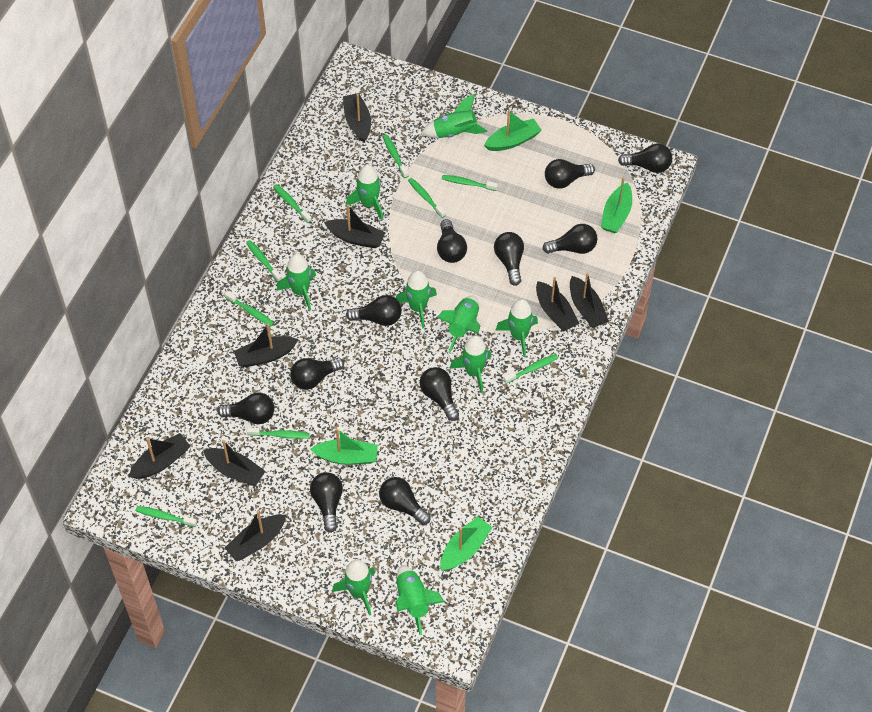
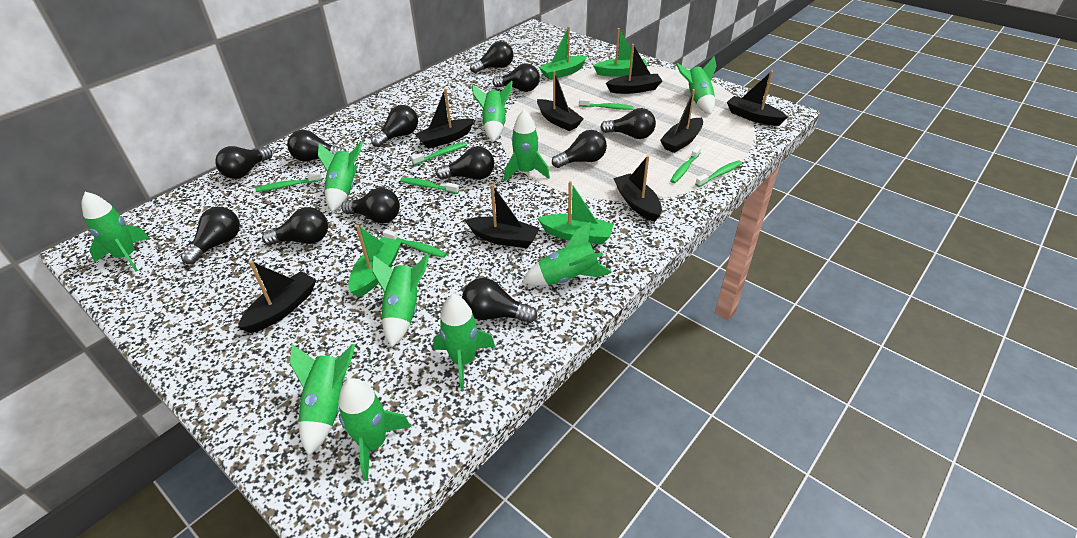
black light bulb: [217,392,274,424] [290,358,344,390] [310,472,343,533] [346,295,402,326] [379,477,431,525] [420,367,459,421] [437,219,467,263] [494,232,524,286] [542,224,597,254] [545,159,595,189] [618,144,672,173] = 11 -> [181,207,240,264] [215,146,273,179] [262,207,328,245] [287,130,347,162] [341,188,400,223] [371,105,418,147] [436,147,494,180] [462,278,537,323] [470,41,513,73] [493,63,540,92] [552,130,607,168] [600,108,656,139] = 12
green rocket: [277,253,316,311] [332,559,375,616] [346,165,383,220] [396,270,437,329] [396,565,444,635] [421,94,488,138] [437,296,480,353] [450,335,492,393] [495,299,538,357] = 9 -> [82,192,149,272] [290,344,355,455] [318,141,363,212] [338,378,411,481] [372,254,429,347] [433,294,495,390] [472,80,513,142] [504,110,550,181] [522,222,612,286] [676,57,717,115] = 10
green toothbrush: [136,506,197,527] [225,291,274,327] [246,240,282,282] [247,427,310,439] [273,184,312,223] [383,134,408,178] [408,178,446,218] [442,175,498,191] [504,354,558,384] = 9 -> [256,172,322,192] [383,229,447,258] [400,177,459,194] [411,142,467,165] [579,98,634,110] [670,146,701,183] [695,160,742,187] = 7

